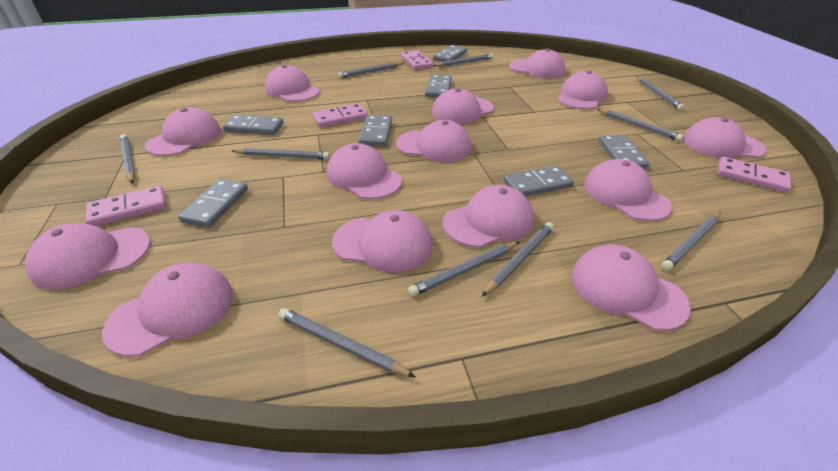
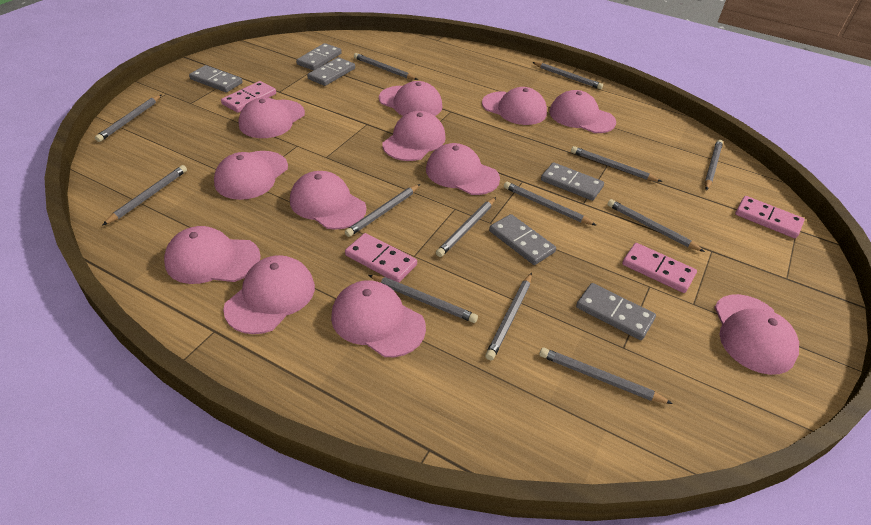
grey domino: [178,179,248,228] [223,115,284,135] [359,115,392,146] [425,75,452,98] [433,45,467,62] [503,166,574,196] [599,135,649,169] = 7 -> [189,65,243,92] [296,43,342,71] [307,57,355,86] [489,214,556,265] [541,162,604,201] [576,283,656,340] = 6
grey pencil: [120,134,136,183] [232,148,330,159] [278,308,415,377] [338,62,404,78] [408,242,519,296] [434,53,493,67] [482,222,554,296] [597,109,683,141] [636,76,684,110] [661,212,721,271] = 10 -> [95,95,161,142] [102,165,187,226] [345,184,420,237] [354,53,418,80] [369,275,478,323] [436,197,496,257] [485,273,532,360] [504,182,597,226] [532,62,603,89] [539,348,673,404] [571,146,662,182] [607,199,705,252] [705,140,723,190] = 13
pink cap: [25,223,151,290] [102,262,233,357] [145,107,221,156] [265,65,320,102] [327,143,402,199] [332,210,433,273] [396,120,471,162] [432,88,494,125] [443,185,534,248] [509,49,565,78] [557,71,608,109] [571,244,691,331] [584,159,672,221] [683,117,767,158] = 14 -> [164,226,261,284] [214,151,288,200] [223,255,315,334] [238,97,305,138] [290,171,366,230] [331,280,426,357] [379,81,443,116] [382,111,446,161] [426,143,500,195] [482,87,547,125] [549,90,616,133] [714,294,799,375] = 12

